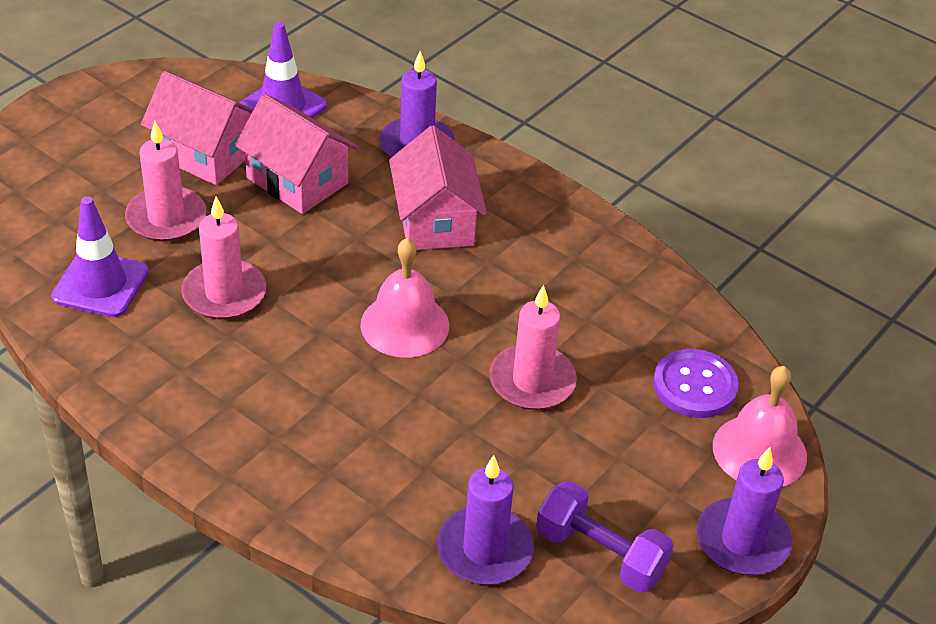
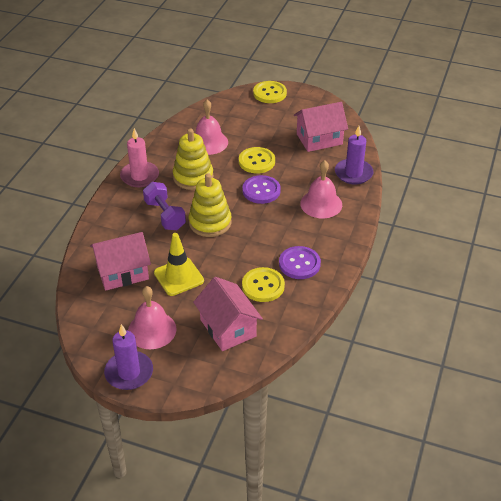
pink bell: [361,237,449,358] [713,366,807,487] = 2 -> [128,286,176,349] [195,100,228,155] [300,160,342,218] = 3
pink candle: [125,121,206,242] [181,196,266,319] [489,285,577,410] = 3 -> [120,128,159,187] = 1
purple button: [653,349,739,418] = 1 -> [242,175,281,204] [279,246,321,279] = 2
purple candle: [380,51,455,158] [437,455,534,585] [697,447,792,575] = 3 -> [104,324,153,390] [335,126,374,184] = 2
purple traffic cone: [51,196,149,317] [238,22,327,118] = 2 -> none = 0
yellow button: none = 0 -> [239,147,275,173] [242,267,285,302] [253,81,287,103] = 3
yellow stacking toy: none = 0 -> [173,129,213,190] [189,173,232,237] = 2
yellow traffic cone: none = 0 -> [154,233,204,296] = 1

